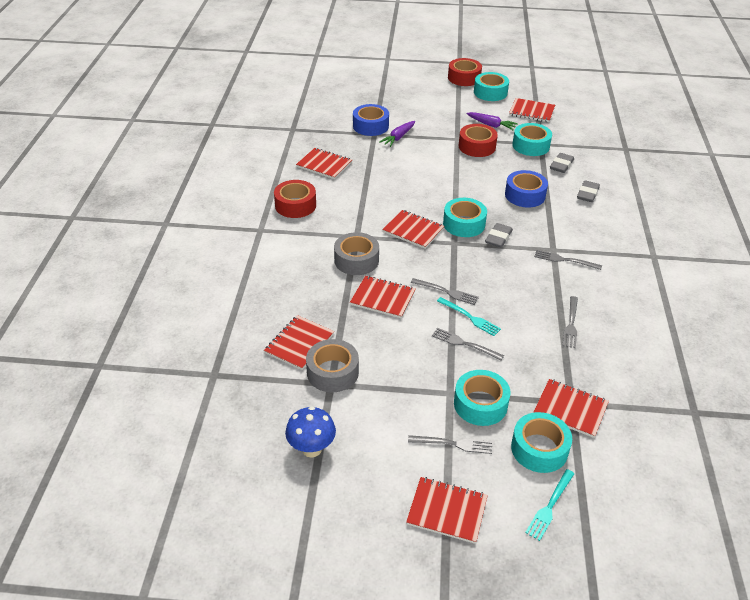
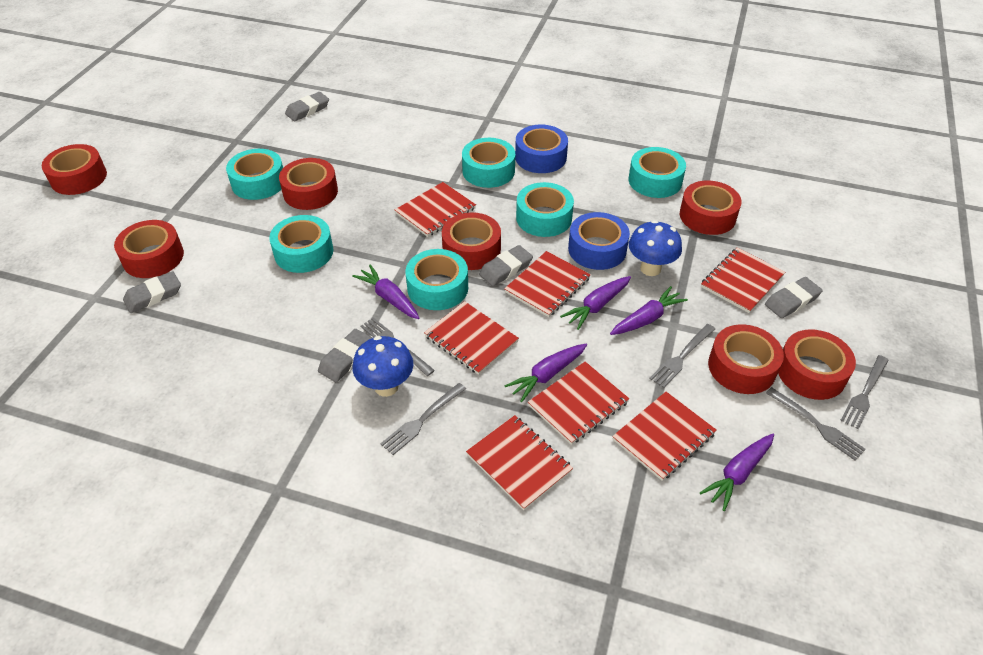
blue mushroom: [285,406,336,458] = 1 -> [353,336,413,397] [629,220,682,276] = 2
grey eraser: [485,223,513,248] [550,153,574,173] [577,180,600,202] = 3 -> [123,272,181,313] [285,92,329,121] [318,329,372,382] [479,245,533,286] [765,277,823,318] = 5
grey tape: [306,339,359,392] [334,232,379,275] = 2 -> none = 0
purple carrot: [379,121,415,147] [466,112,518,130] = 2 -> [352,265,419,319] [504,344,587,402] [560,276,631,330] [610,286,688,335] [700,434,774,511] = 5
red tape: [274,180,316,218] [448,58,482,86] [459,124,498,157] = 3 -> [42,144,107,195] [114,220,184,278] [279,158,338,210] [442,212,501,270] [680,181,742,235] [708,324,784,394] [778,329,856,400] = 7
turquoise fork: [437,297,501,336] [525,469,574,541] = 2 -> none = 0
turquoise tape: [443,198,487,237] [454,370,510,426] [474,72,509,101] [511,412,572,473] [512,123,552,156] = 5 -> [226,149,283,200] [269,215,333,273] [405,249,468,310] [462,138,515,188] [516,182,574,237] [629,147,686,198] = 6

